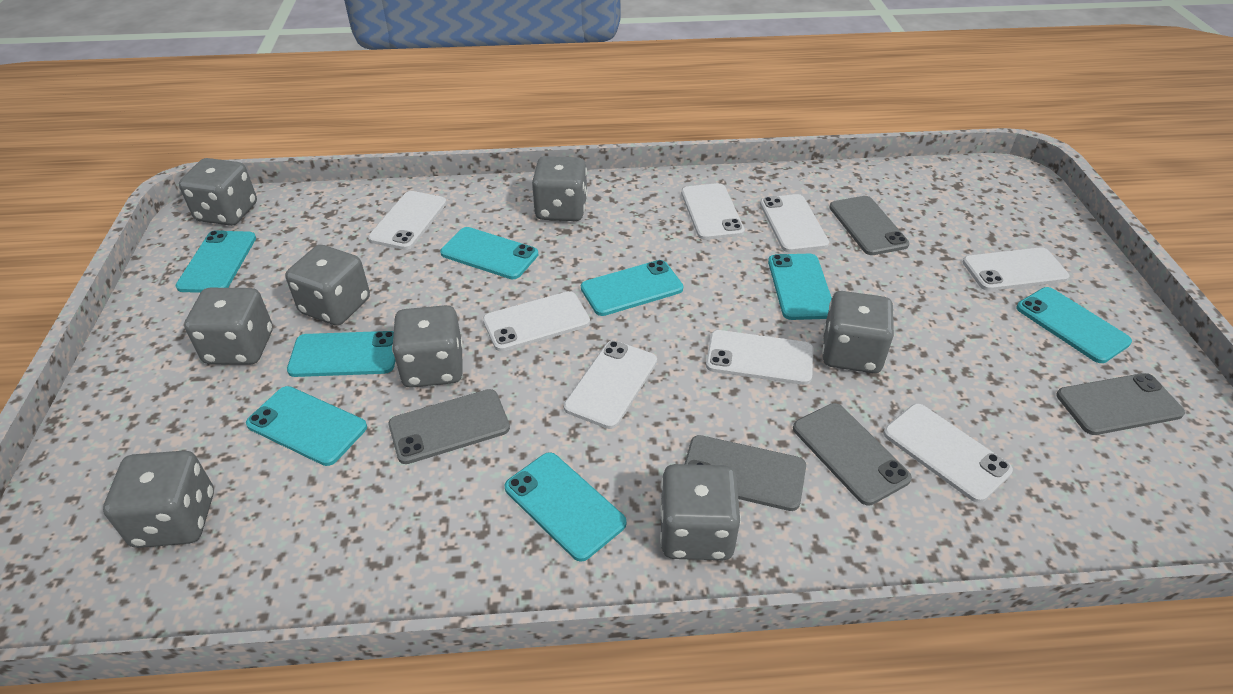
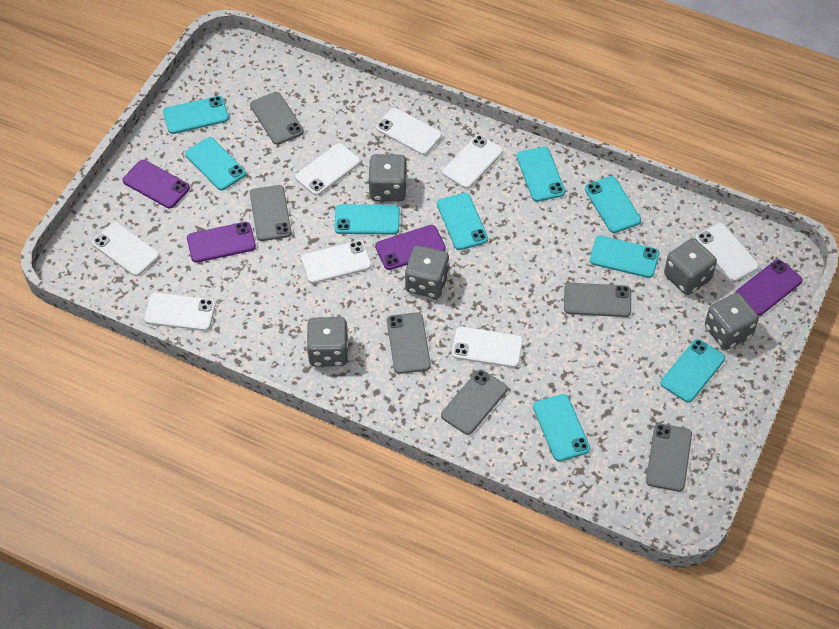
grey dice: [103,450,214,548] [179,158,257,226] [184,288,273,365] [285,245,370,326] [392,305,463,388] [532,156,588,221] [660,464,741,560] [822,291,894,373] = 8 -> [307,317,348,367] [369,154,407,201] [405,246,449,298] [664,238,717,295] [705,293,759,350] = 5
grey phone: [389,389,510,464] [684,435,806,511] [793,403,912,506] [829,196,910,255] [1056,373,1185,435] = 5 -> [250,92,304,145] [250,185,292,241] [387,312,431,374] [441,370,508,435] [564,283,631,317] [646,424,692,492] = 6
purple phone: none = 0 -> [123,160,190,208] [187,222,256,263] [375,225,446,270] [735,259,803,316] = 4
turquoise phone: [175,230,256,293] [246,386,367,466] [287,331,396,377] [440,227,538,279] [505,452,627,562] [581,260,683,316] [768,254,832,320] [1016,287,1132,363] = 8 -> [163,96,229,134] [185,137,246,190] [335,204,400,234] [437,193,488,250] [517,147,565,202] [533,394,590,462] [585,176,641,233] [590,236,659,278] [661,339,725,402] = 9

